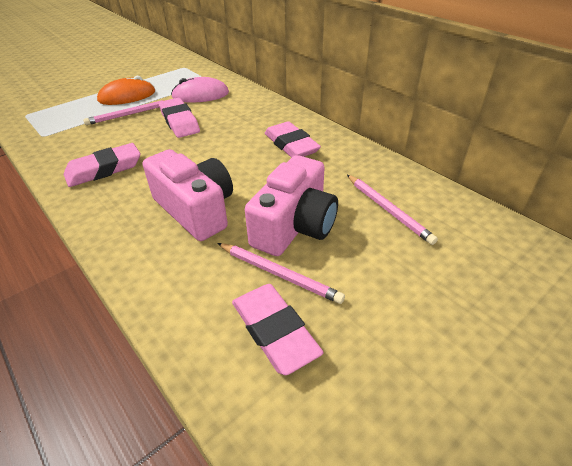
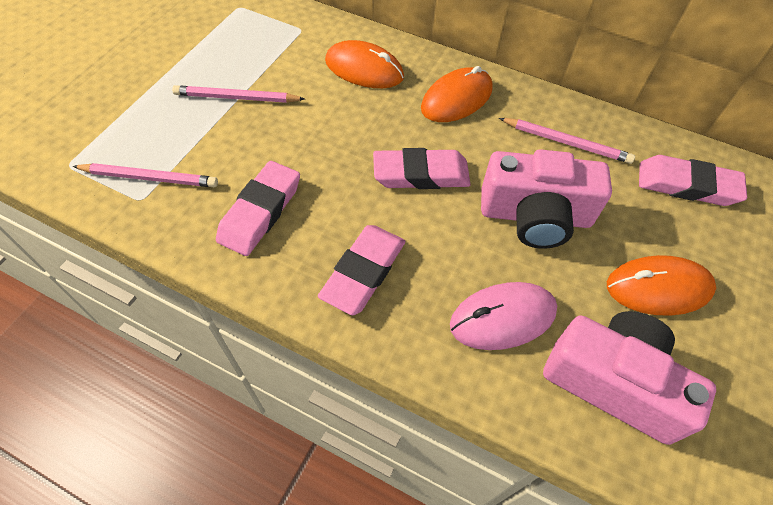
orange mouse: [97,76,155,105] = 1 -> [325,40,404,88] [421,66,493,122] [607,255,716,316] = 3

